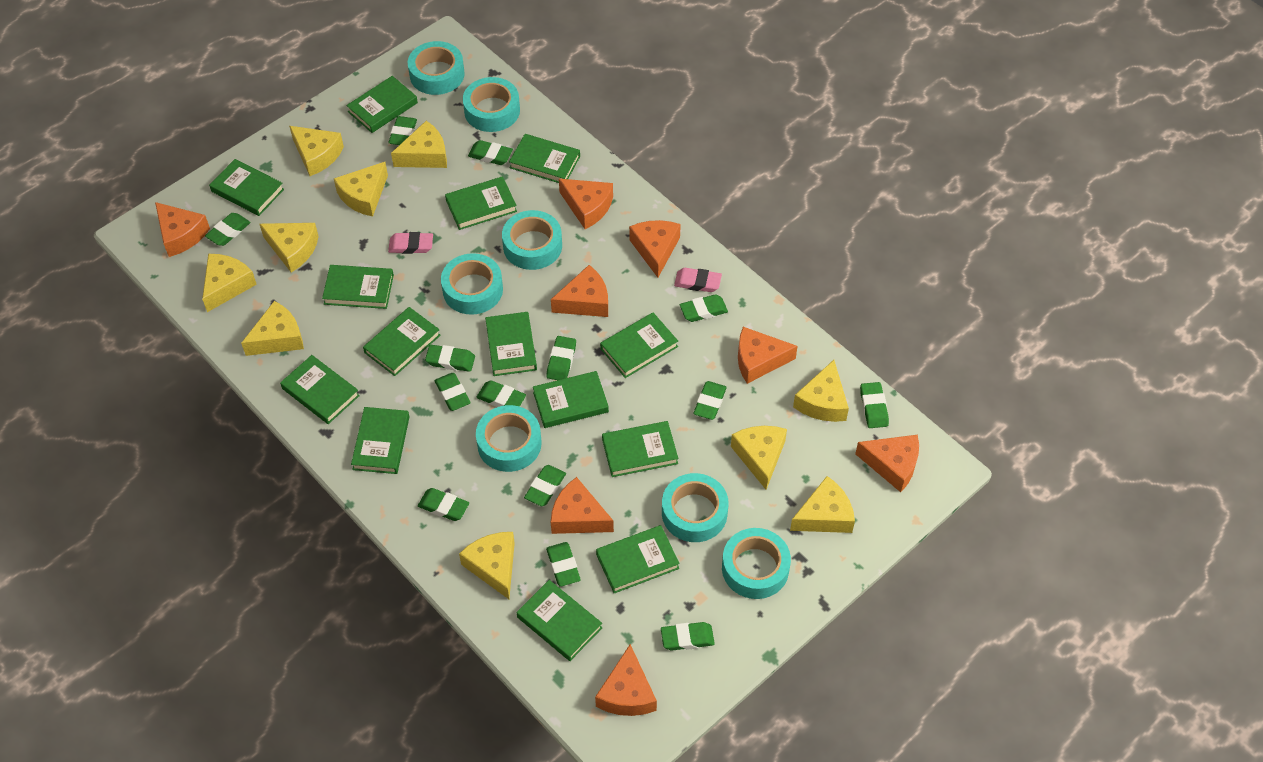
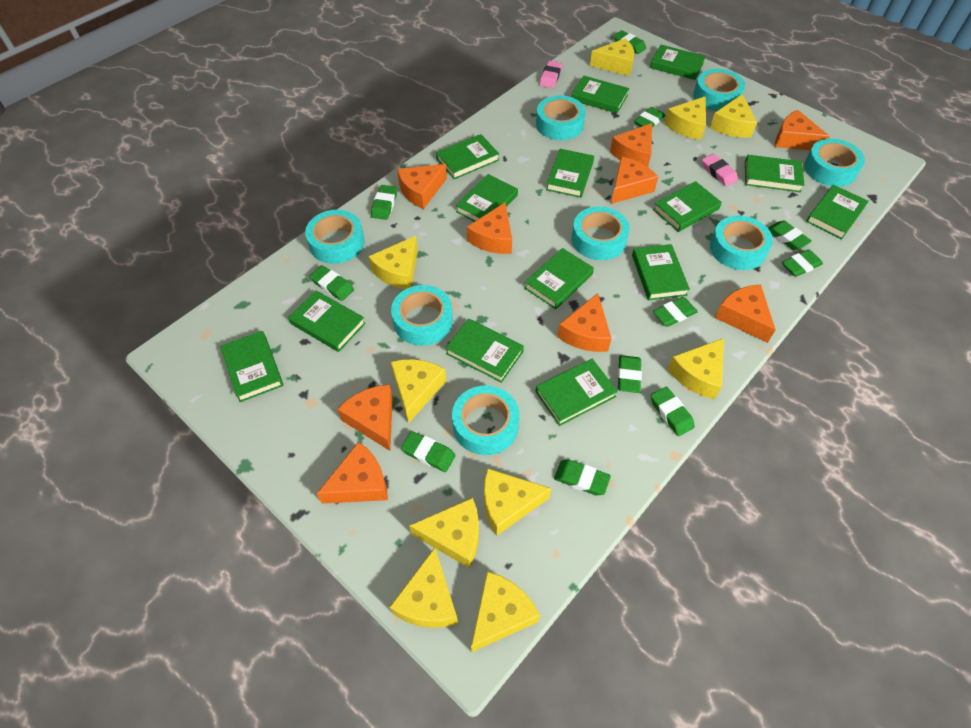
green eraser: [205,213,251,246] [388,116,417,145] [418,488,469,521] [425,345,475,372] [434,373,471,411] [468,140,513,165] [477,380,526,407] [524,465,566,506] [546,336,576,380] [546,542,581,587] [661,622,715,650] [680,294,728,322] [693,381,727,420] [860,382,889,428] = 14 -> [310,265,354,301] [371,185,397,220] [401,431,456,472] [554,460,611,495] [614,30,646,54] [618,355,642,393] [634,107,665,127] [651,386,695,436] [653,297,698,327] [768,221,812,250] [782,250,823,277] = 11
orange cheese: [155,202,210,257] [551,265,608,317] [551,477,614,534] [559,179,613,229] [595,644,657,716] [629,220,681,278] [738,327,798,384] [855,435,919,492] = 8 -> [317,442,388,504] [337,385,393,451] [397,164,447,209] [467,202,512,254] [557,293,612,352] [610,123,652,167] [611,157,658,204] [715,285,776,343] [775,110,830,150] = 9
turquoise tape: [408,41,465,95] [441,253,503,315] [463,77,520,132] [476,405,542,472] [502,210,562,270] [662,473,729,542] [722,528,791,599] = 7 -> [305,210,365,264] [391,285,453,346] [452,385,520,455] [536,95,586,140] [572,206,630,260] [693,69,745,111] [710,215,773,270] [804,139,865,187] = 8

